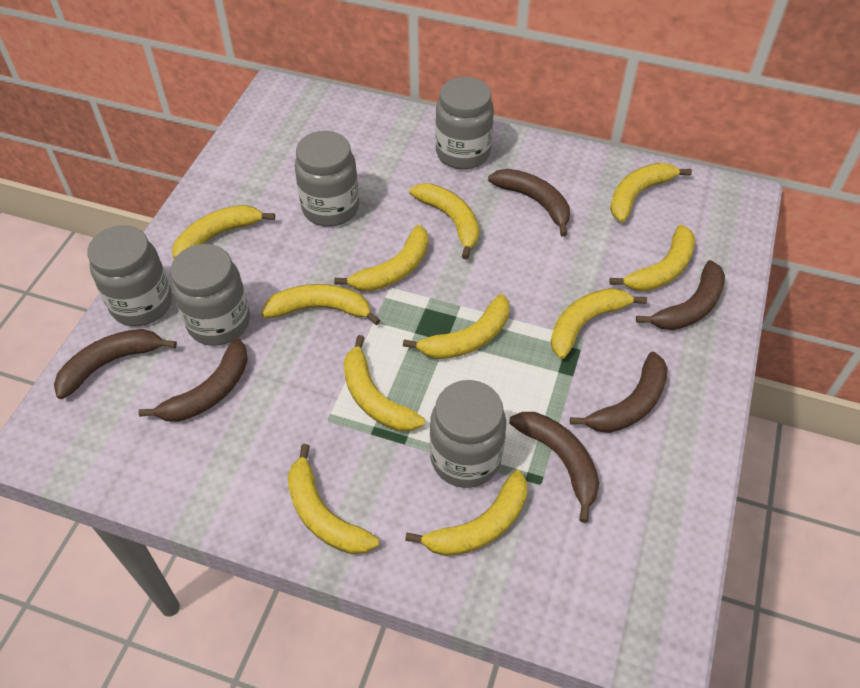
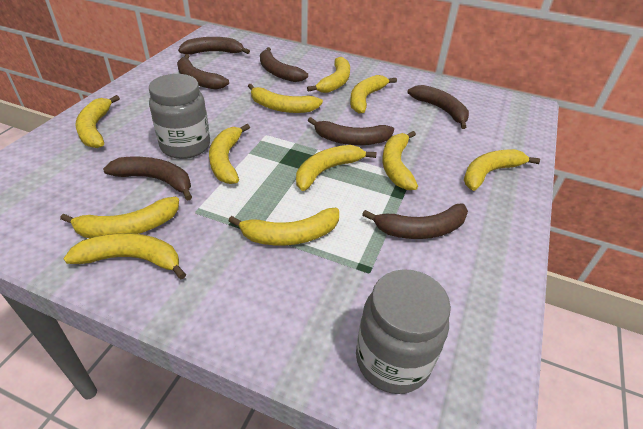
brown banana: [54,329,177,399] [138,338,248,422] [488,169,570,237] [509,412,599,523] [570,351,668,433] [636,260,725,330] = 6 -> [103,157,192,201] [177,54,229,89] [178,37,250,54] [260,47,308,82] [308,117,394,145] [362,203,468,239] [408,85,469,129] = 7
grey jar: [87,225,172,326] [170,244,250,346] [294,131,359,227] [430,380,506,488] [435,77,494,169] = 5 -> [149,74,210,159] [356,269,451,394] = 2

